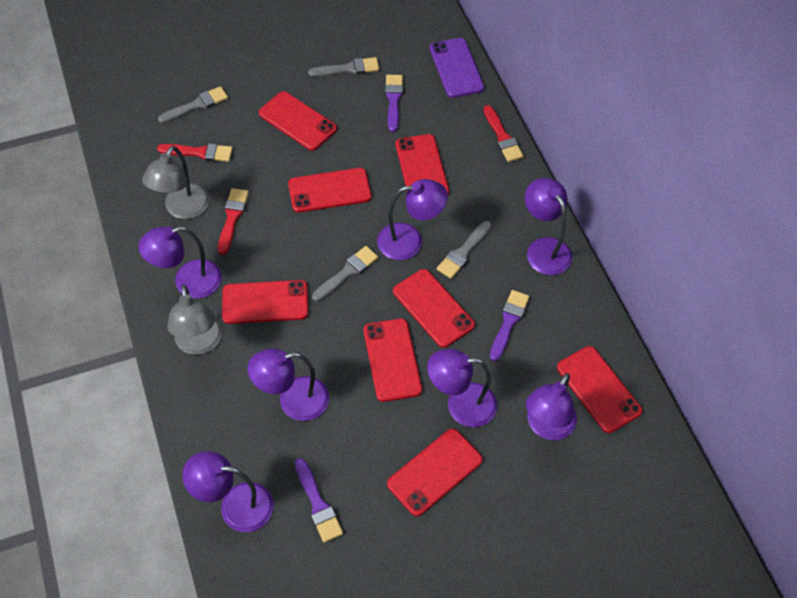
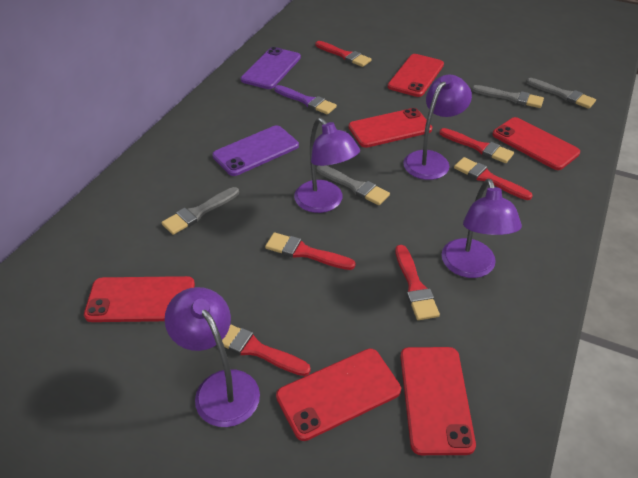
grey lamp: [142,146,210,219] [167,285,222,355] = 2 -> none = 0
purple brush: [295,458,343,543] [385,75,403,132] [490,290,530,361] = 3 -> [274,85,337,115] = 1
purple lamp: [138,226,222,299] [182,451,274,532] [248,348,329,421] [377,179,448,260] [427,349,497,427] [525,178,572,275] [526,373,577,440] = 7 -> [165,287,260,427] [294,118,360,213] [403,75,472,180] [442,179,522,278] = 4
purple phone: [430,38,484,98] = 1 -> [212,125,299,176] [241,47,301,89] = 2
red brush: [157,143,233,162] [218,188,249,255] [483,105,524,162] = 3 -> [222,324,311,376] [265,232,356,270] [316,41,372,67] [395,245,440,320] [439,128,514,163] [454,157,533,200] = 6
red phone: [222,280,309,324] [259,91,337,151] [288,168,372,213] [364,318,422,402] [387,428,483,516] [393,269,475,348] [396,134,449,194] [557,346,642,433] = 8 -> [84,276,195,322] [276,349,401,441] [349,108,432,148] [388,54,444,97] [400,347,476,455] [492,117,580,170] = 6

